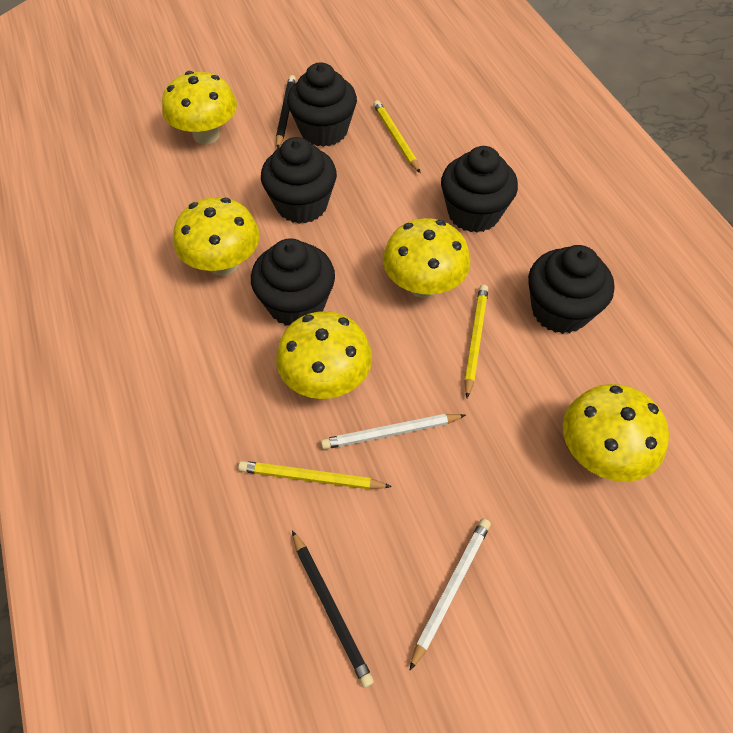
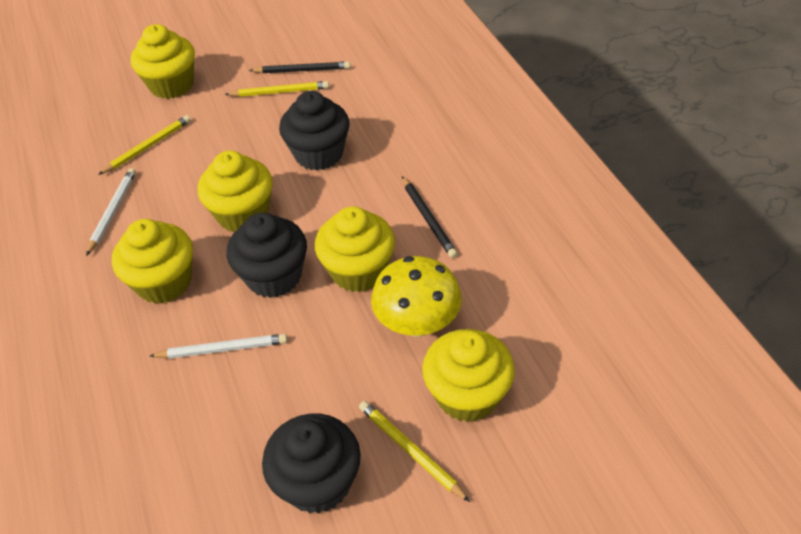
black cupcake: [251,238,335,326] [261,137,337,224] [287,62,357,147] [441,146,518,233] [528,245,614,334] = 5 -> [227,212,307,298] [262,414,361,514] [279,91,350,170] = 3
yellow cupcake: none = 0 -> [112,219,193,304] [131,24,195,99] [198,151,273,232] [315,206,395,292] [422,329,515,422] = 5
yellow mushroom: [162,71,237,144] [173,197,260,276] [276,311,372,399] [383,218,470,298] [563,384,669,482] = 5 -> [371,256,462,337] = 1

